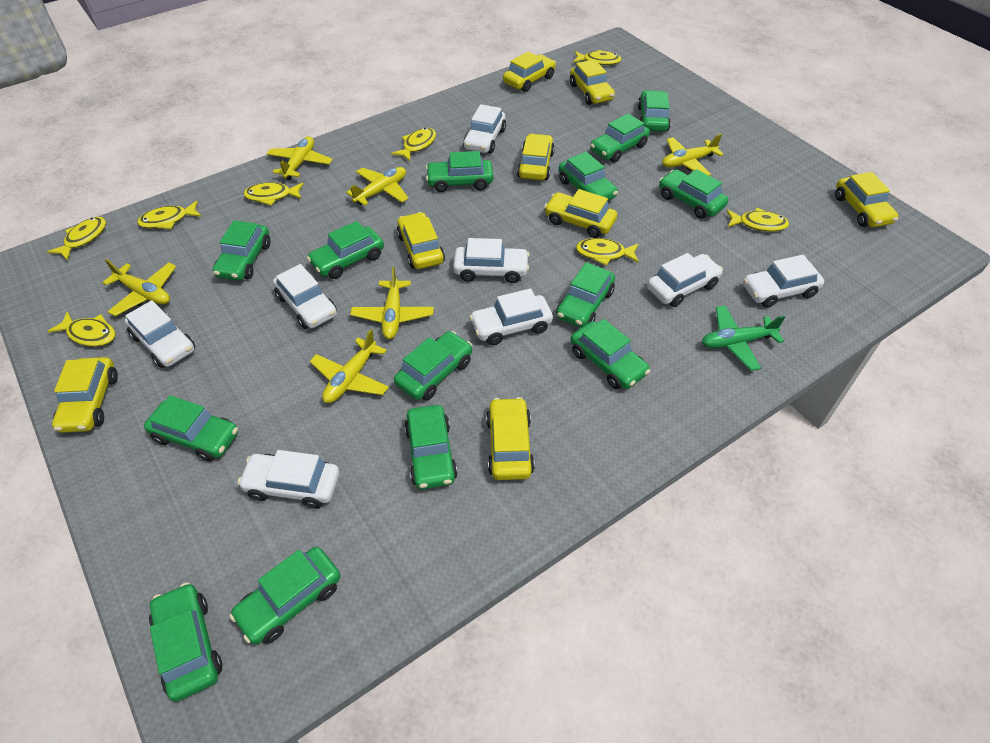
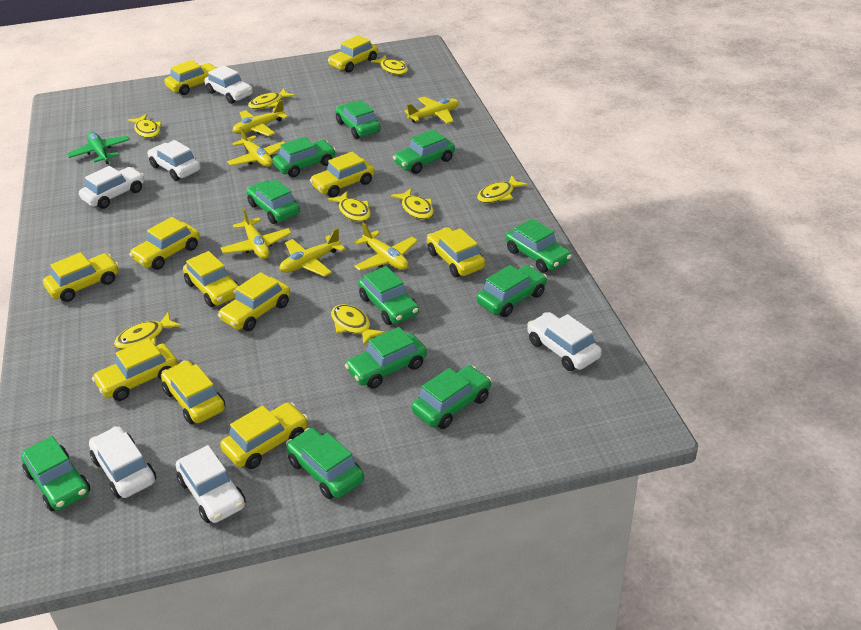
green car: [144,395,238,462] [149,583,222,701] [212,220,270,281] [230,547,341,645] [307,221,384,279] [394,331,472,400] [404,405,458,489] [426,151,493,192] [556,262,615,328] [559,152,618,201] [570,319,650,389] [590,114,650,163] [638,90,671,132] [659,169,728,219] = 14 -> [21,436,90,511] [246,179,300,224] [273,137,336,177] [286,428,364,499] [335,100,380,139] [345,327,427,389] [358,266,419,325] [393,129,455,174] [411,366,491,429] [476,265,547,317] [505,218,572,273] = 11
white car: [125,300,195,368] [237,450,339,509] [273,264,337,329] [453,238,529,283] [463,104,506,153] [469,288,553,345] [647,253,723,307] [743,255,824,308] = 8 -> [79,166,144,209] [89,426,156,498] [148,140,200,181] [176,445,246,523] [204,65,253,104] [527,312,602,371] = 6
yellow car: [52,357,118,433] [397,212,445,269] [486,397,535,480] [503,52,556,92] [517,134,555,180] [544,189,617,238] [570,59,615,105] [835,172,898,227] = 8 -> [43,252,119,302] [92,338,178,401] [129,217,200,270] [161,361,225,424] [165,60,216,95] [183,251,239,307] [218,272,290,331] [220,402,308,469] [310,151,375,197] [328,35,378,72] [427,227,485,277] = 11

